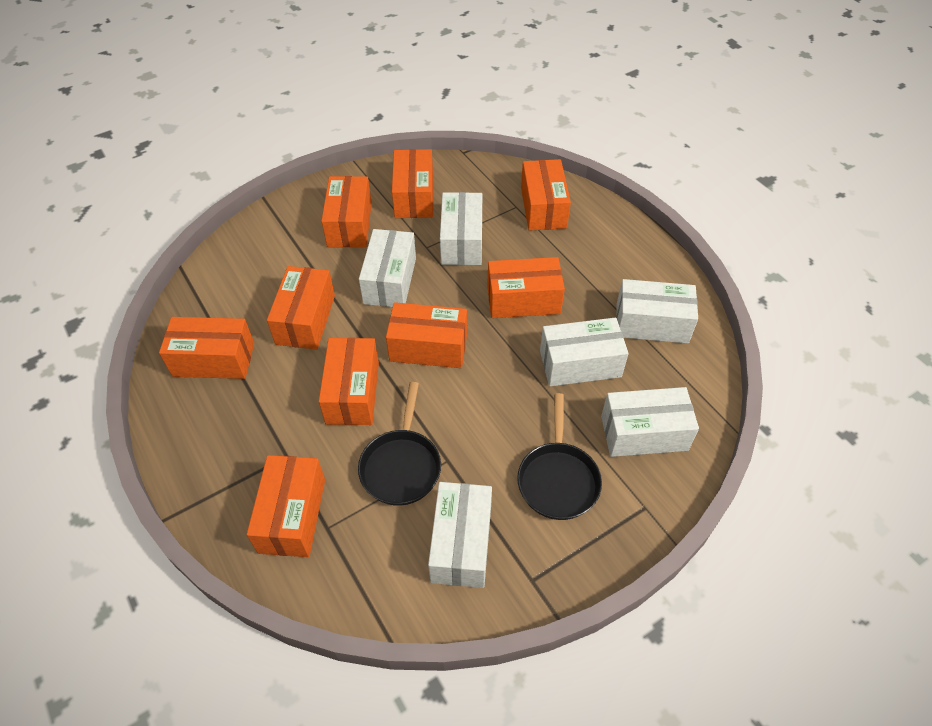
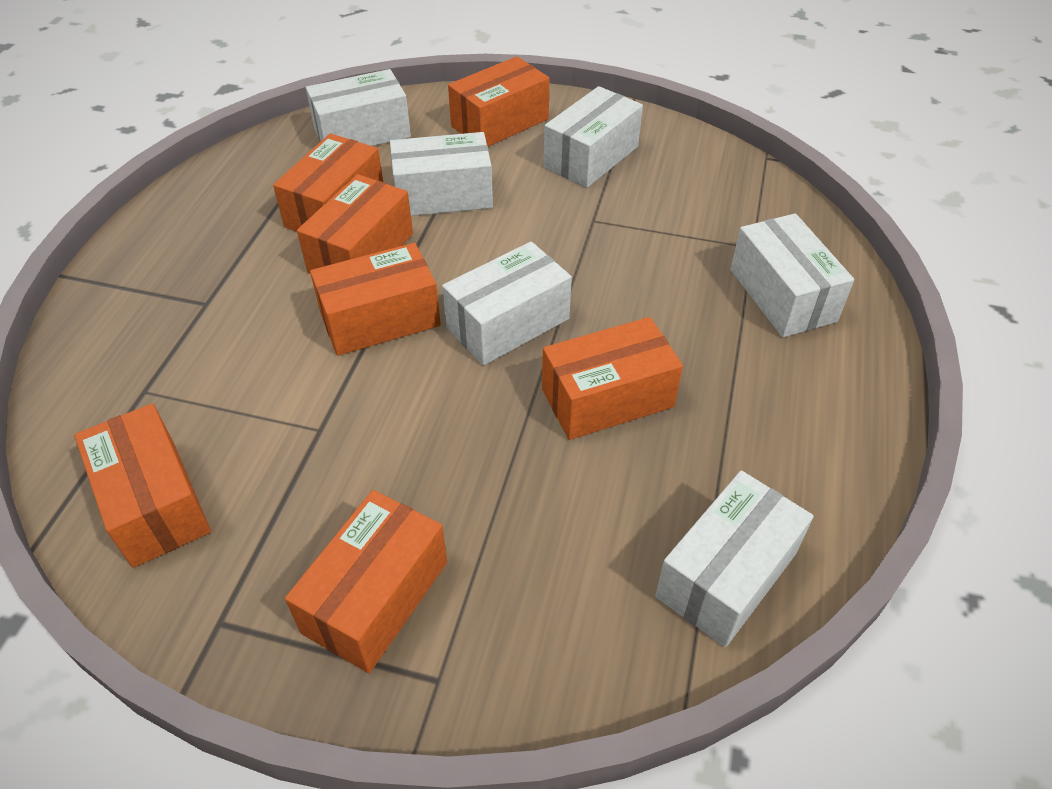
black pan: [358,382,441,506] [517,393,602,520] = 2 -> none = 0
orange box: [159,317,254,379] [247,455,325,557] [267,266,335,350] [319,338,379,425] [321,176,372,247] [386,302,467,368] [392,149,433,218] [487,257,565,318] [521,159,571,231] = 9 -> [74,403,211,568] [273,133,383,232] [285,490,447,673] [297,174,413,274] [310,243,441,356] [448,56,550,146] [542,317,683,440] = 7

